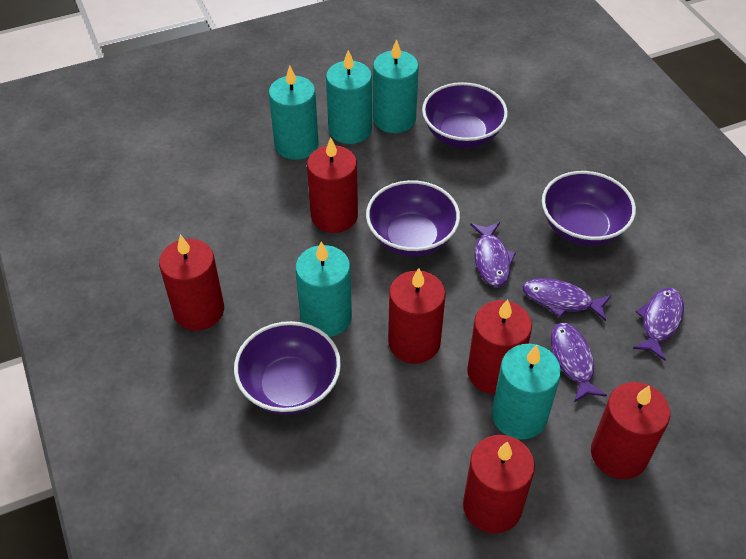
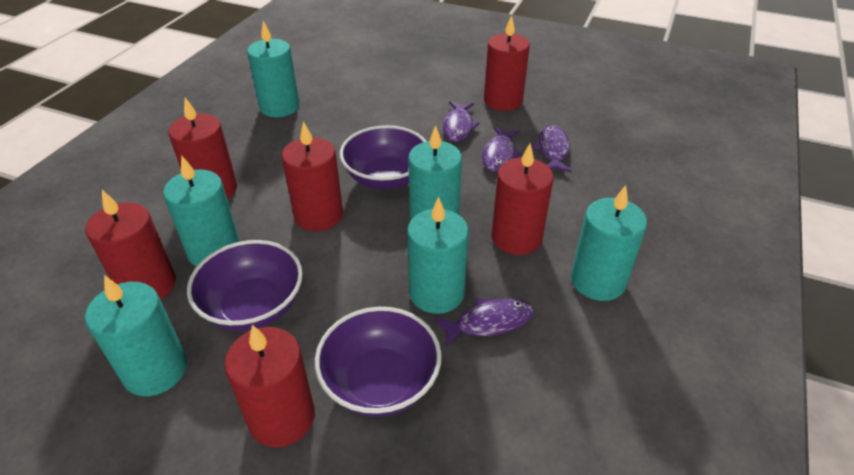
purple bowl: [234,321,341,415] [366,180,460,257] [422,82,508,148] [542,171,636,246] = 4 -> [187,240,303,331] [315,307,442,417] [340,125,426,190] = 3
turquoise candle: [269,65,319,160] [295,242,352,337] [326,50,372,144] [373,39,419,133] [492,344,561,440] = 5 -> [85,275,187,396] [163,156,240,267] [247,21,300,117] [407,197,469,314] [408,125,462,221] [571,185,647,301] = 6

